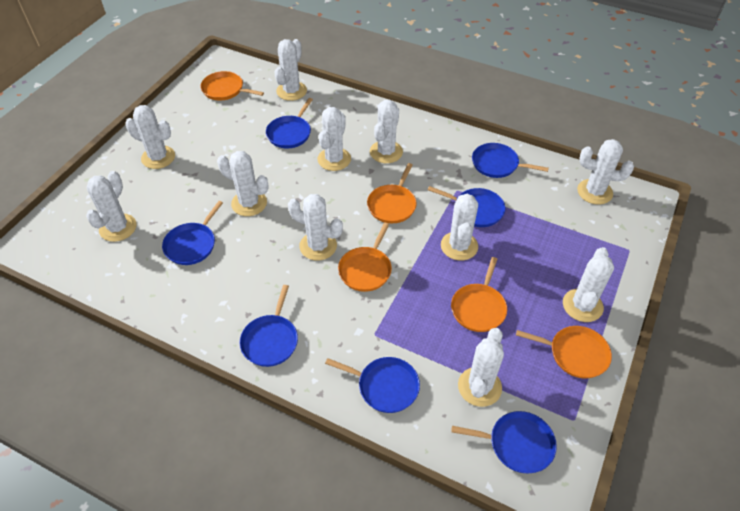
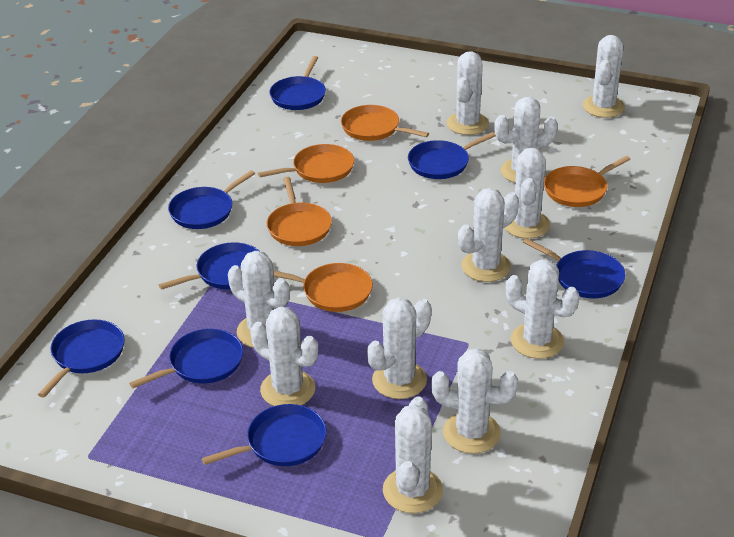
blue pan: [162,201,223,265] [239,285,298,367] [266,98,313,148] [325,357,420,413] [428,186,505,227] [451,411,557,473] [472,143,549,178] = 7 -> [38,319,125,398] [129,329,243,388] [159,242,259,290] [168,170,255,229] [202,404,327,466] [269,56,326,110] [408,132,496,179] [523,238,626,298] = 8

